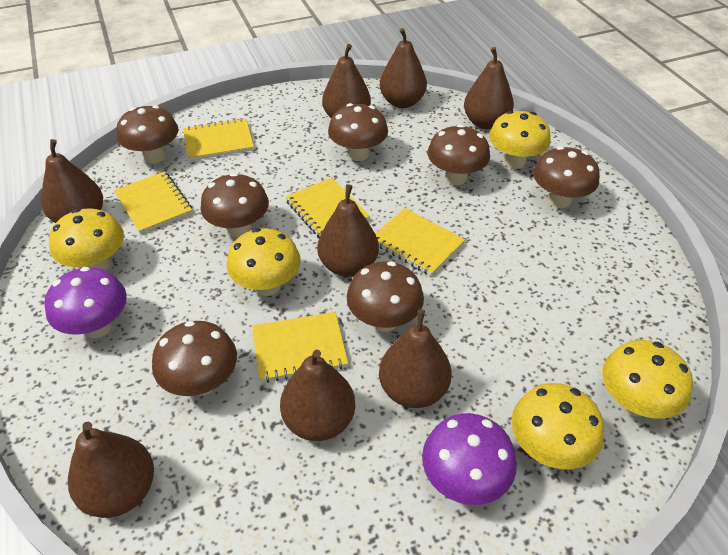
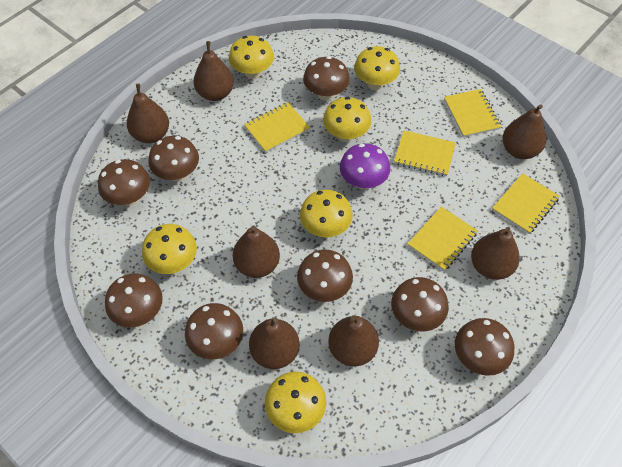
brown mushroom: [116,105,179,163] [152,321,237,396] [200,173,269,238] [328,103,388,161] [347,261,424,332] [428,124,490,185] [533,146,600,208] = 7 -> [98,159,150,206] [105,273,163,328] [148,136,199,182] [185,303,243,359] [297,250,353,302] [303,56,350,101] [391,277,449,331] [455,318,514,376] = 8
brown pear: [41,139,103,223] [68,422,154,518] [280,350,355,441] [317,184,379,277] [322,44,371,118] [379,309,452,408] [380,28,427,108] [464,47,514,129] = 8 -> [127,84,169,143] [194,41,234,101] [233,226,280,278] [249,317,300,369] [328,315,379,366] [471,227,520,280] [502,104,546,159] = 7
purple mushroom: [44,267,127,338] [422,413,517,505] = 2 -> [340,143,390,189] = 1
yellow mushroom: [49,208,124,270] [227,228,301,296] [489,111,551,169] [512,383,604,469] [602,340,693,419] = 5 -> [142,224,197,274] [229,36,274,79] [265,372,327,433] [300,189,353,238] [323,97,372,142] [354,46,400,90] = 6

